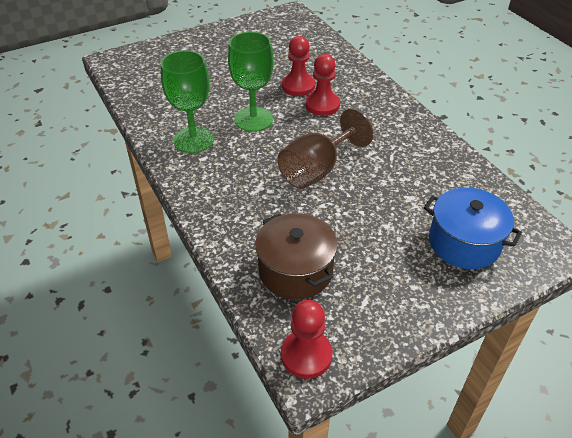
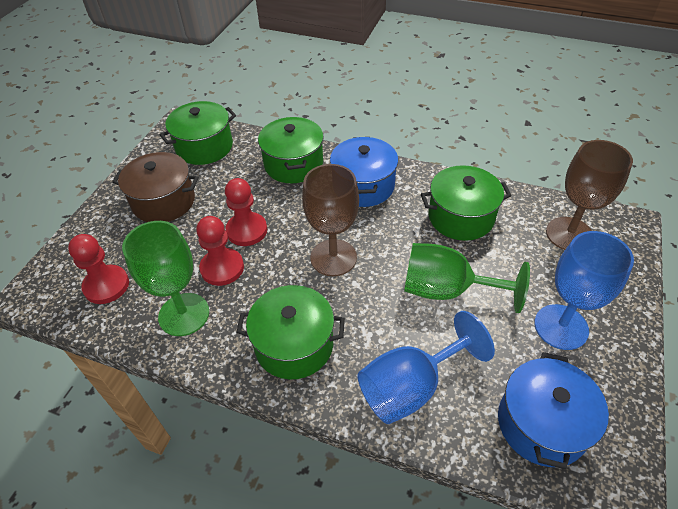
blue goblet: none = 0 -> [357,311,495,424] [534,231,634,350] = 2
blue pot: [424,187,522,269] = 1 -> [330,137,398,207] [498,352,609,469] = 2
brown goblet: [278,108,373,189] = 1 -> [302,164,359,276] [546,140,633,250] = 2
green pot: none = 0 -> [160,101,236,165] [236,285,345,379] [258,117,324,183] [421,165,512,241] = 4

